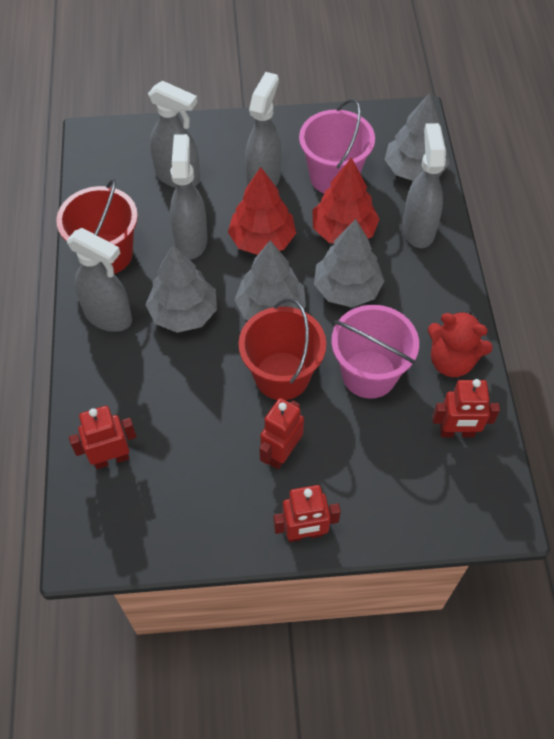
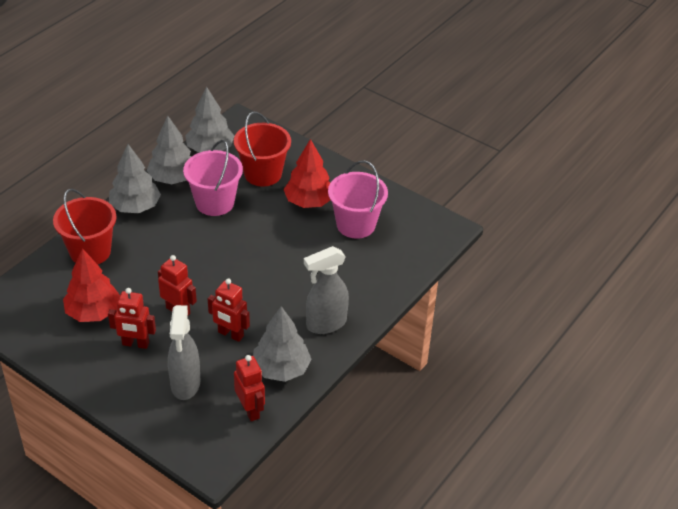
grey spray bottle: [66,228,132,332] [148,81,200,188] [170,134,208,259] [245,72,281,186] [403,123,446,248] = 5 -> [168,305,200,400] [304,246,349,334] = 2
red teddy bear: [428,311,493,377] = 1 -> none = 0

